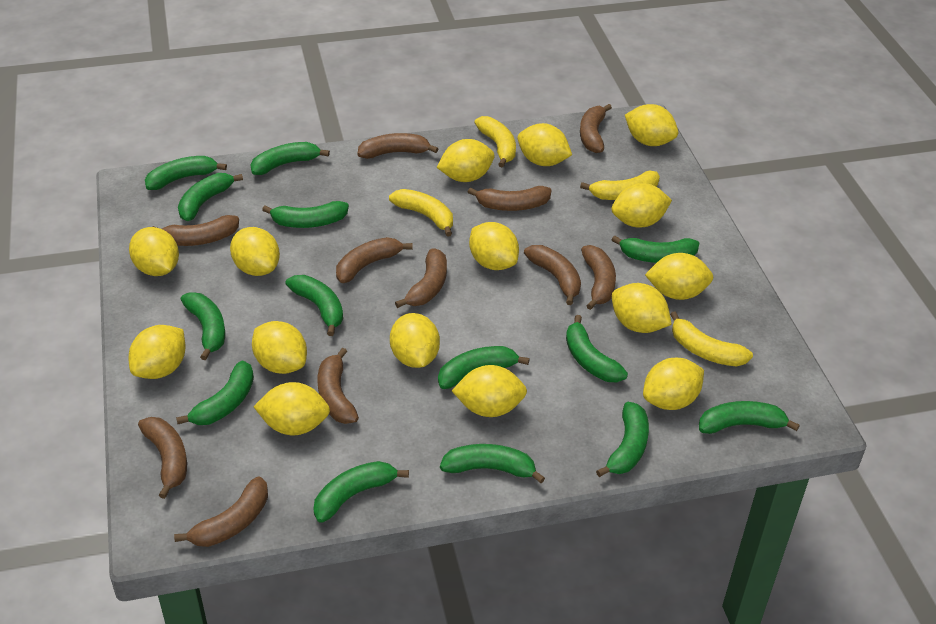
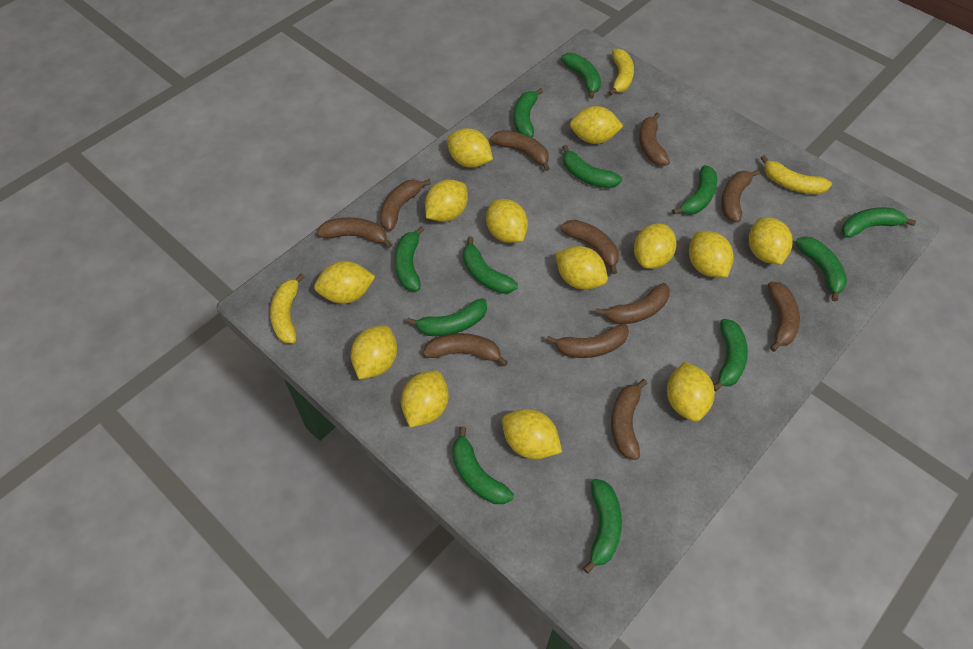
green banana: [145,156,227,190] [176,361,254,425] [178,173,243,221] [181,292,225,360] [251,142,330,175] [262,201,349,228] [286,275,343,336] [313,461,409,523] [438,346,529,389] [440,444,545,483] [566,315,628,382] [596,402,649,477] [612,235,699,263] [699,401,800,434] = 14 -> [394,226,424,291] [407,298,487,336] [452,426,514,504] [463,237,518,294] [514,88,543,137] [561,53,601,99] [562,145,622,188] [583,479,622,574] [672,165,717,215] [714,319,748,391] [795,236,847,301] [842,207,916,238] = 12
yellow banana: [389,189,453,237] [474,116,516,168] [580,170,660,200] [670,311,753,367] = 4 -> [270,274,304,343] [608,48,634,96] [761,155,832,194] = 3
yellow lemon: [129,227,179,276] [129,325,186,379] [230,227,280,276] [252,321,307,374] [253,382,330,435] [390,313,440,368] [437,139,495,182] [452,365,527,417] [469,222,519,270] [518,123,572,166] [611,183,672,228] [612,283,672,333] [625,104,678,146] [643,358,704,410] [645,253,714,300] = 15 -> [314,261,376,304] [351,326,397,379] [401,370,449,427] [425,179,468,222] [447,128,493,168] [486,199,528,243] [502,409,562,459] [555,246,608,290] [570,106,623,144] [634,223,677,269] [667,362,715,422] [689,231,734,278] [749,217,793,265] = 13

